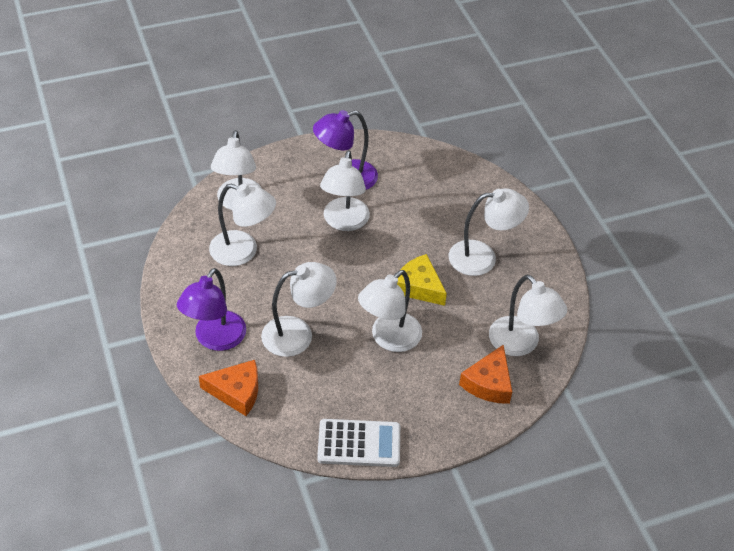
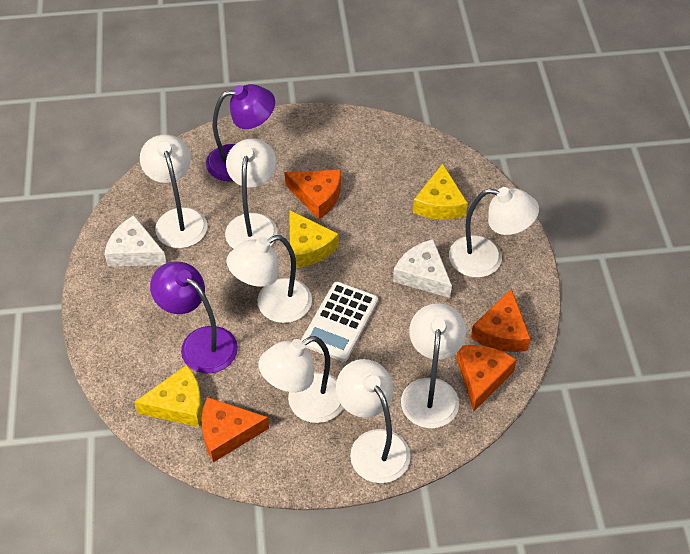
orange cheese: [199,360,258,416] [459,345,512,404] = 2 -> [201,397,269,462] [285,170,341,219] [456,345,517,411] [471,288,531,352] = 4
white cheese: none = 0 -> [104,215,166,267] [393,239,452,298] = 2
yellow cheese: [397,254,447,306] = 1 -> [134,365,202,427] [289,210,339,268] [413,164,468,220] = 3

